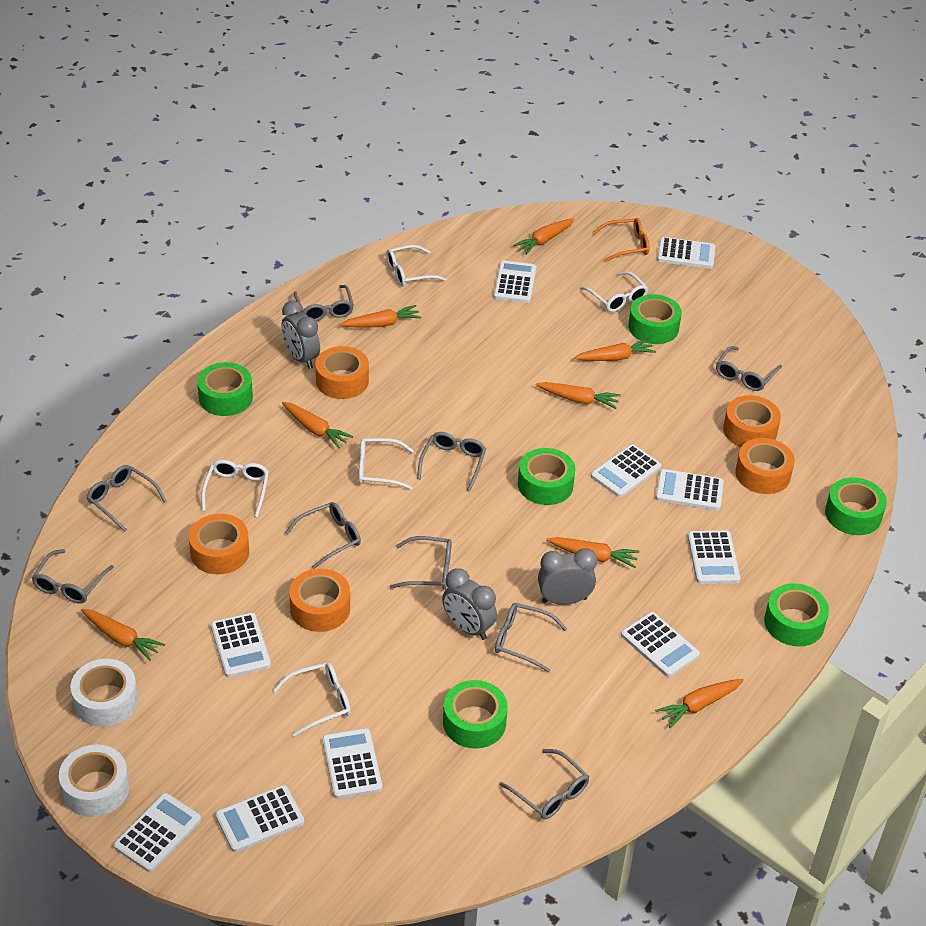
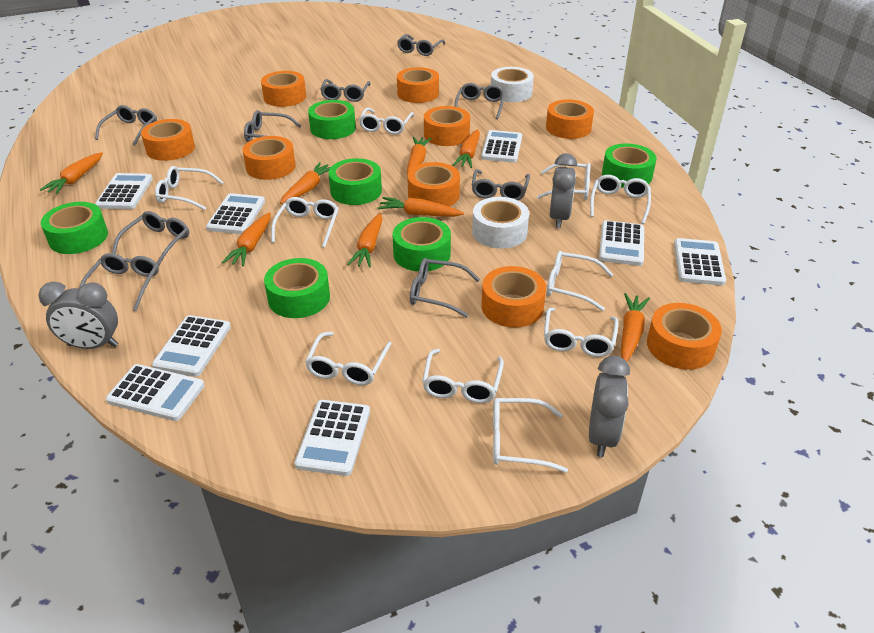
orange glasses: [592,218,650,262] = 1 -> none = 0
orange tape: [189,514,249,574] [289,569,350,632] [315,346,369,399] [723,395,781,447] [735,438,795,494] = 5 -> [141,119,195,161] [243,136,296,180] [261,71,306,107] [397,67,439,103] [407,162,460,206] [424,106,470,146] [481,266,546,327] [546,100,594,139] [647,303,722,370] = 9
white calculator: [114,793,201,872] [211,613,271,678] [215,785,304,852] [322,728,382,799] [494,261,536,303] [591,444,661,497] [621,612,700,677] [656,469,724,510] [657,237,716,269] [688,530,740,584] = 10 -> [95,173,153,209] [106,364,204,421] [152,315,231,377] [206,193,265,234] [294,400,370,476] [481,130,522,163] [599,220,644,266] [674,238,726,285] = 8
white glasses: [201,460,269,517] [273,662,350,737] [359,438,414,490] [386,245,447,287] [580,271,649,312] = 5 -> [155,166,224,210] [271,197,339,248] [305,332,392,385] [359,108,414,134] [422,349,504,403] [493,398,568,473] [537,163,591,200] [544,308,619,357] [547,251,613,311] [590,175,651,224] = 10

